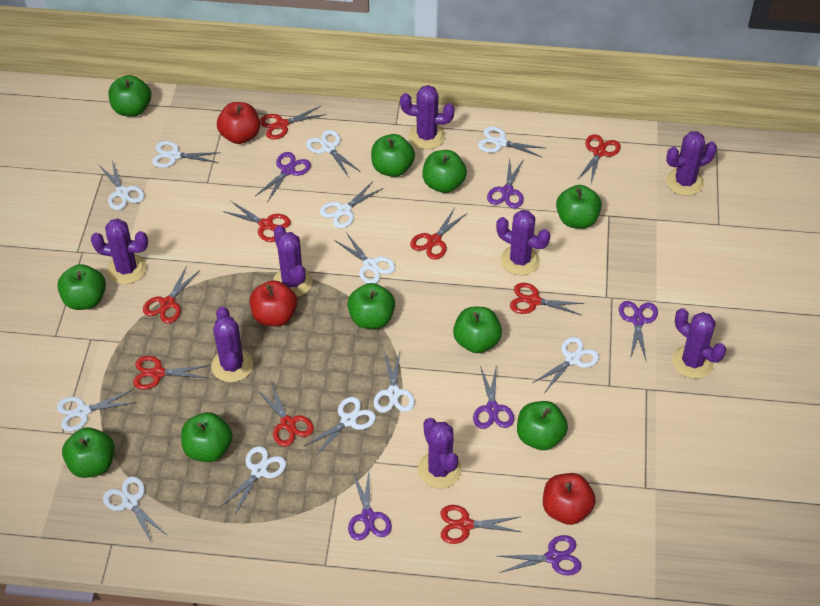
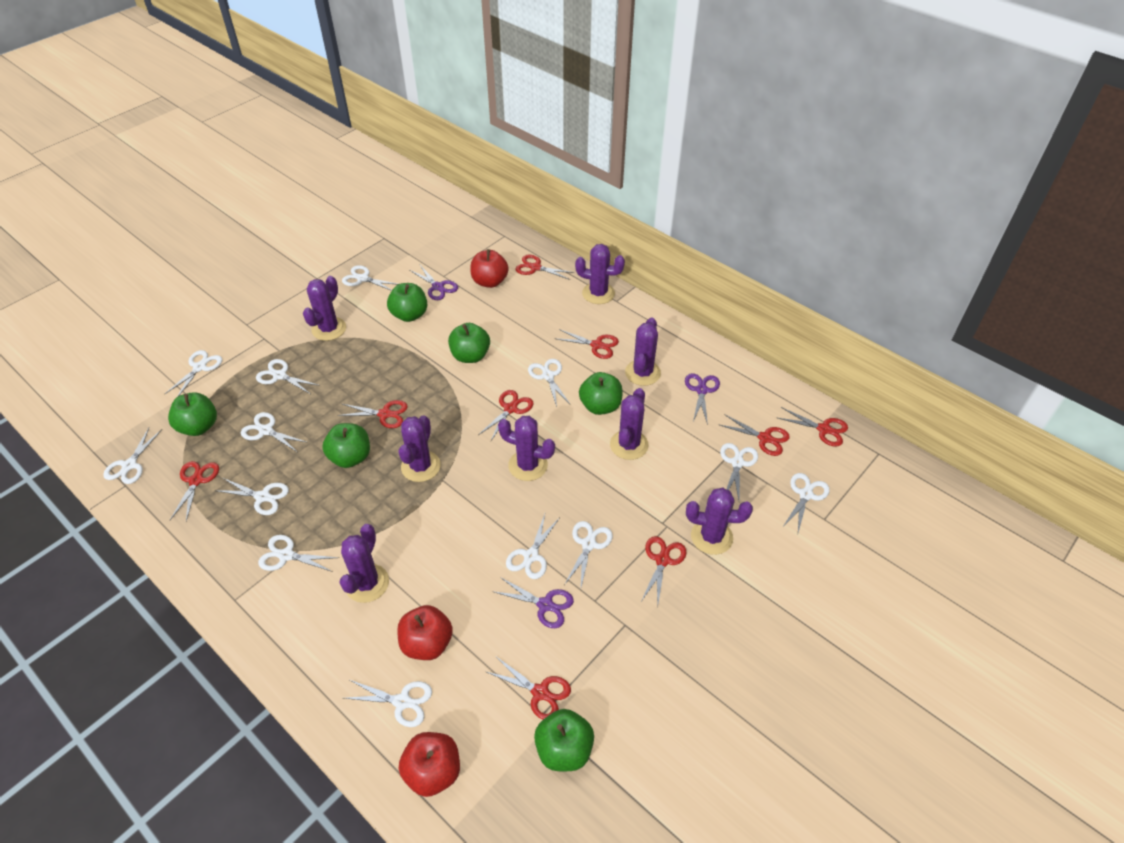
green apple: [57,264,106,310] [62,427,115,478] [109,75,151,117] [181,412,233,462] [347,283,395,329] [371,134,415,177] [422,150,467,193] [453,307,502,353] [517,401,568,450] [556,185,602,229] = 10 -> [168,392,217,436] [322,423,370,468] [387,283,427,322] [448,323,490,363] [534,709,594,771] [579,372,623,415] = 6
purple scissors: [255,152,311,201] [348,471,392,540] [473,366,514,429] [487,158,524,208] [498,535,582,575] [619,301,658,360] = 6 -> [410,264,458,300] [492,577,574,628] [685,373,720,425] = 3
white scissors: [57,390,136,432] [98,160,145,210] [103,476,168,543] [152,141,221,168] [220,446,286,516] [304,397,376,457] [306,130,361,176] [320,181,383,228] [334,232,395,284] [374,351,415,413] [478,126,545,158] [532,337,599,392] = 12 -> [103,428,162,484] [164,350,222,397] [214,478,289,515] [241,412,308,452] [256,359,320,394] [258,535,339,572] [342,265,398,291] [344,680,432,727] [506,514,560,579] [528,359,570,407] [564,521,613,587] [720,443,758,500] [782,473,830,532] = 13

